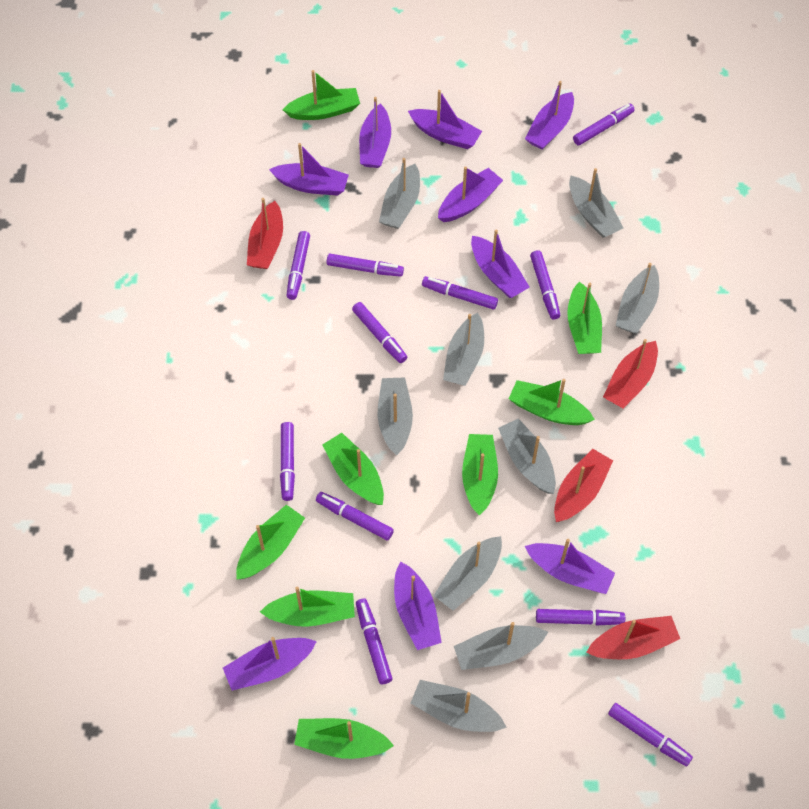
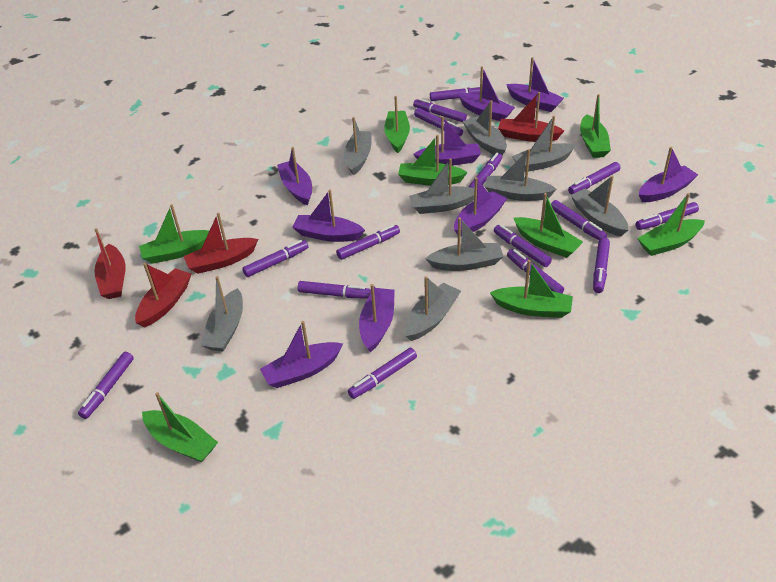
purple marker: [280,422,295,501] [286,231,310,300] [316,492,394,540] [327,254,404,277] [352,302,407,363] [356,598,393,684] [422,276,498,310] [530,250,560,320] [536,609,625,625] [573,104,635,146] [608,703,693,766] = 11 -> [78,352,134,419] [242,240,308,277] [298,281,371,299] [336,225,400,260] [348,348,417,399] [413,98,467,122] [414,108,463,137] [430,85,483,101] [468,153,502,188] [494,225,552,267] [507,249,564,293] [551,200,607,240] [568,162,621,195] [593,238,610,293] [635,202,699,230] = 15

